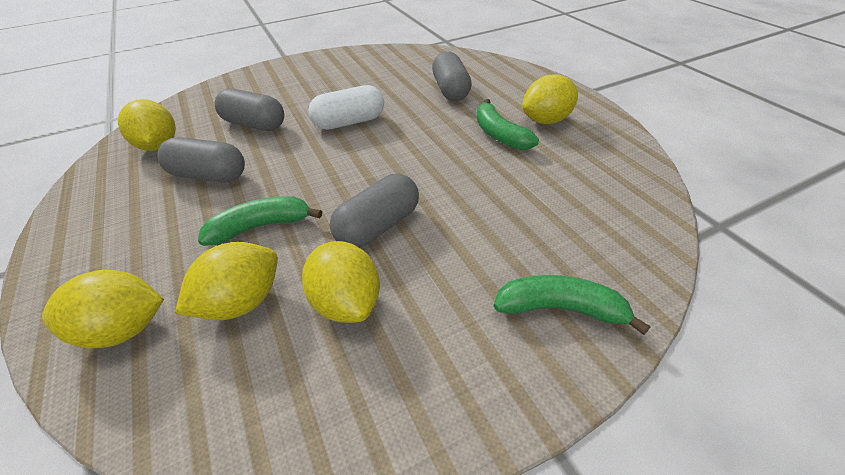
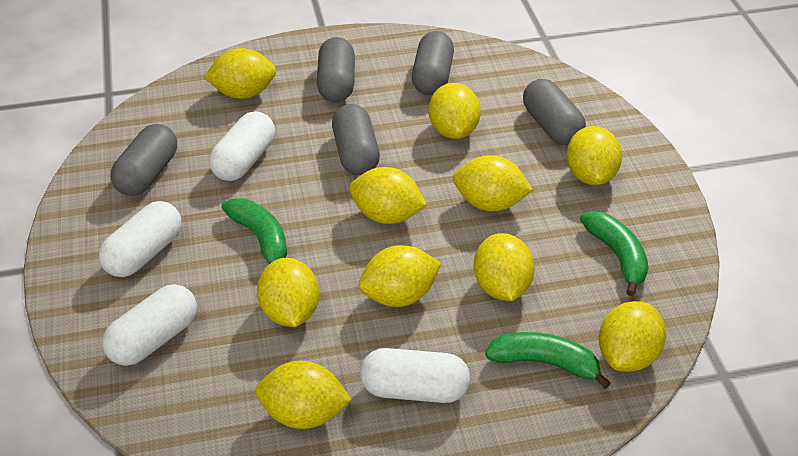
grey capsule: [157,137,245,183] [215,89,284,131] [330,174,419,248] [432,51,472,101] = 4 -> [110,124,177,196] [317,37,355,102] [332,104,380,175] [412,31,454,95] [523,79,586,145] = 5
white capsule: [308,85,384,130] = 1 -> [99,201,182,277] [102,284,197,366] [209,111,275,181] [360,348,470,403] = 4
yellow lemon: [42,270,164,348] [118,99,176,151] [175,242,278,320] [302,241,380,323] [522,74,578,124] = 5 -> [204,48,276,99] [255,361,352,429] [257,258,319,327] [349,167,427,224] [359,245,441,307] [429,83,481,139] [453,155,533,211] [473,233,535,301] [566,126,622,185] [599,301,666,372] = 10

